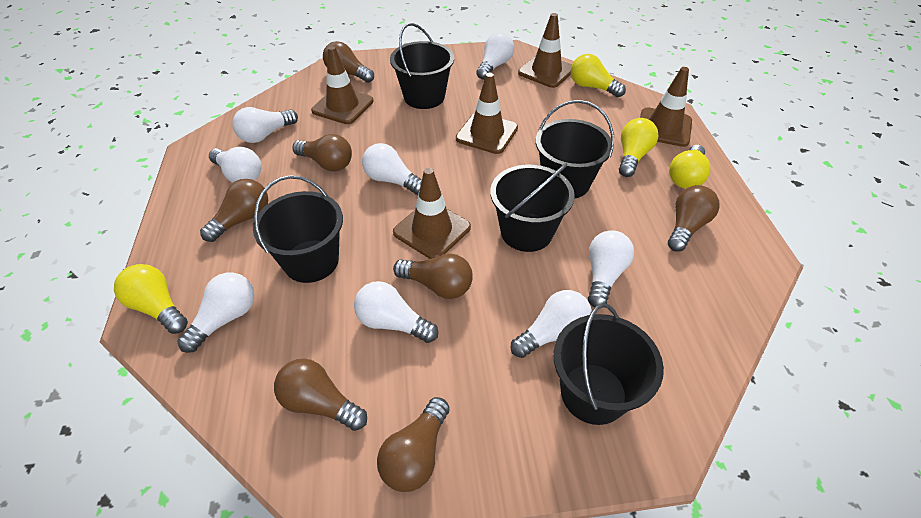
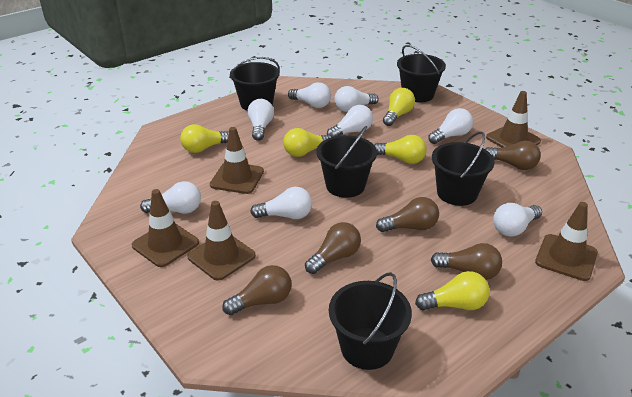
brown light bulb: [200,179,268,242] [274,358,367,431] [292,134,352,172] [323,41,374,83] [377,397,450,492] [393,254,473,299] [668,185,719,252] = 7 -> [222,265,292,315] [305,222,361,274] [376,197,439,232] [431,243,502,280] [485,141,541,170] = 5
yellow light bulb: [114,264,188,334] [571,54,626,97] [619,118,659,177] [669,145,711,189] = 4 -> [180,124,229,153] [283,128,332,157] [374,135,427,164] [383,88,415,126] [415,271,490,310] = 5

